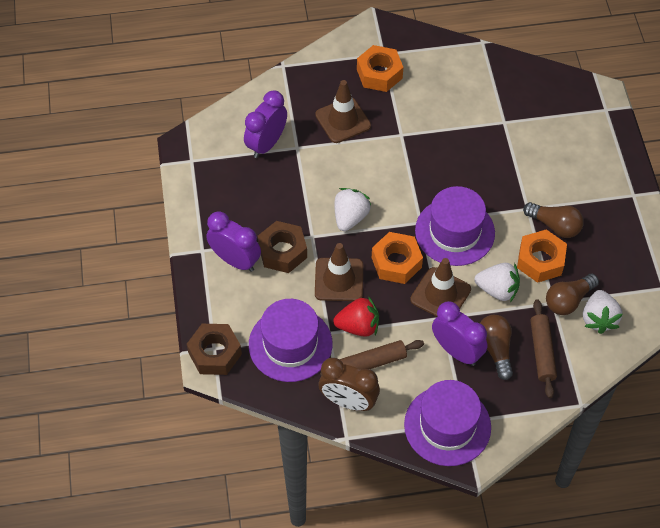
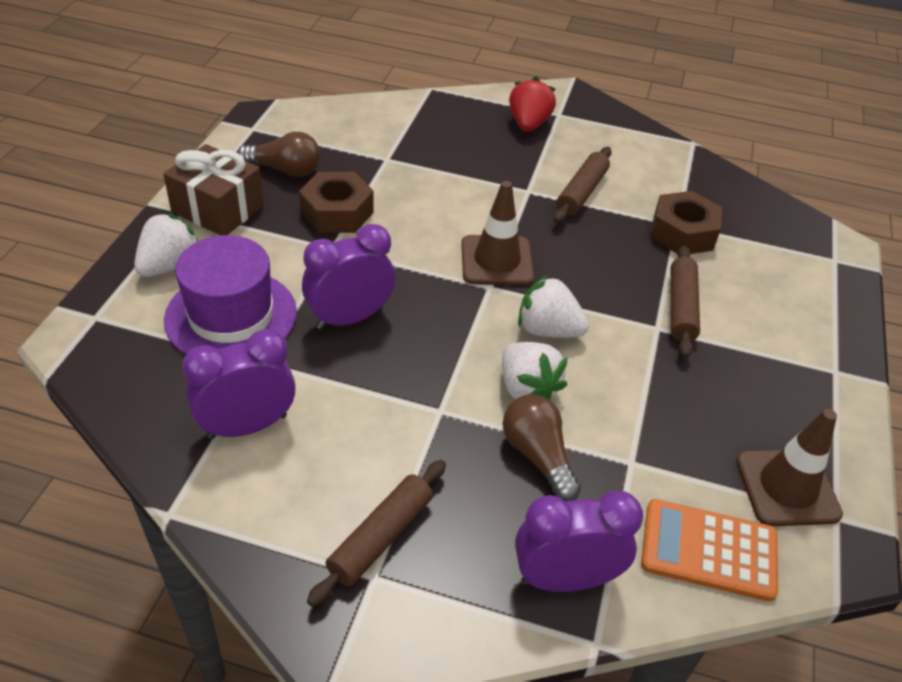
brown clock: [318,358,380,411] = 1 -> none = 0
brown gift: none = 0 -> [163,144,264,235] = 1
brown light bulb: [480,315,513,380] [523,202,584,238] [546,274,599,315] = 3 -> [237,132,320,177] [503,394,581,502] = 2
brown rolling pin: [320,340,424,375] [530,299,557,398] = 2 -> [307,460,446,607] [553,147,612,223] [671,245,700,358] = 3
brown traffic cone: [315,80,371,143] [315,243,363,301] [410,258,471,317] = 3 -> [461,181,534,286] [736,409,843,526] = 2
orange calculator: none = 0 -> [641,499,778,602] = 1
orange nut: [357,45,403,92] [372,232,423,284] [517,229,567,283] = 3 -> none = 0
purple hat: [249,299,333,382] [404,380,491,466] [415,186,495,266] = 3 -> [164,235,297,354] = 1

